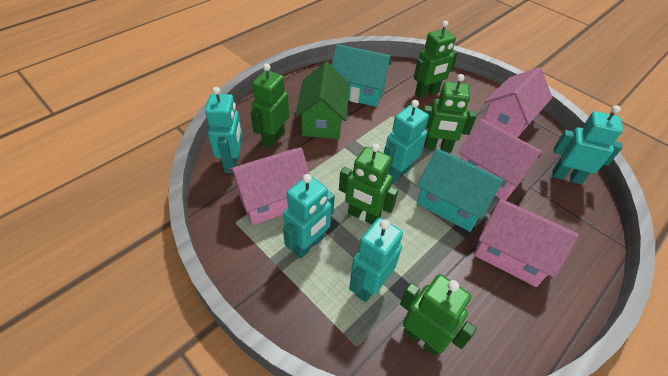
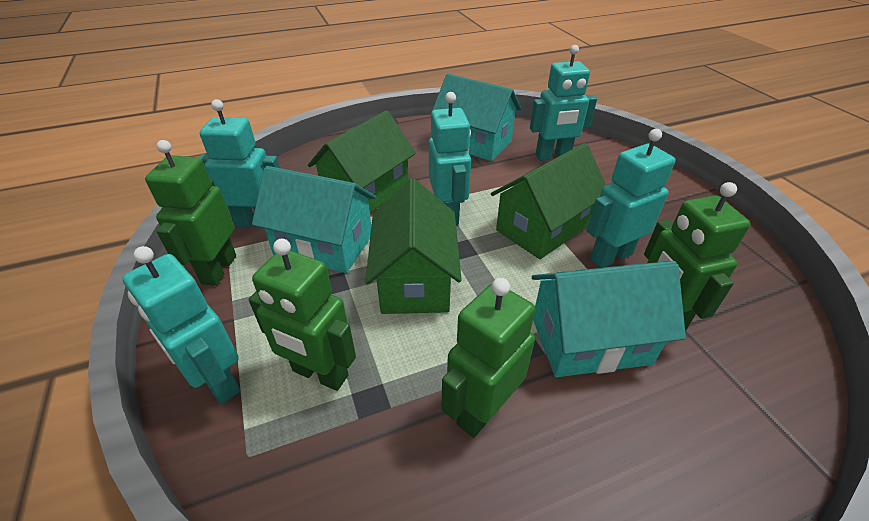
green house: [295,62,350,139] = 1 -> [308,111,416,213] [365,179,462,314] [491,143,606,259] = 3
green robot: [251,64,289,149] [339,143,398,224] [400,274,477,356] [414,21,458,98] [423,74,477,152] = 5 -> [145,140,236,286] [249,239,356,391] [441,278,535,438] [644,182,751,331] = 4
pink house: [228,147,310,225] [458,119,542,200] [474,198,579,287] [483,67,552,138] = 4 -> none = 0
turquoise house: [332,44,392,107] [417,148,503,232] = 2 -> [252,166,376,273] [431,74,522,161] [532,261,686,377] = 3

